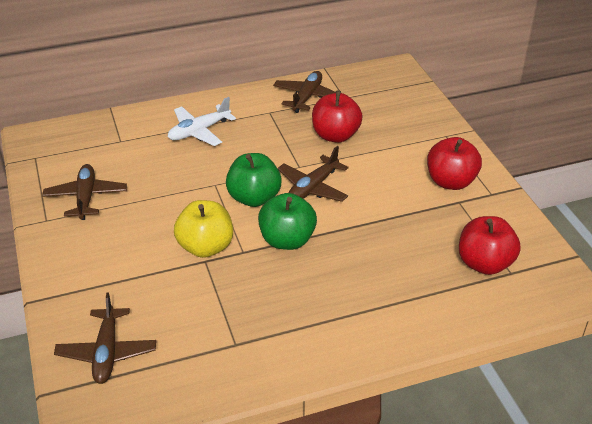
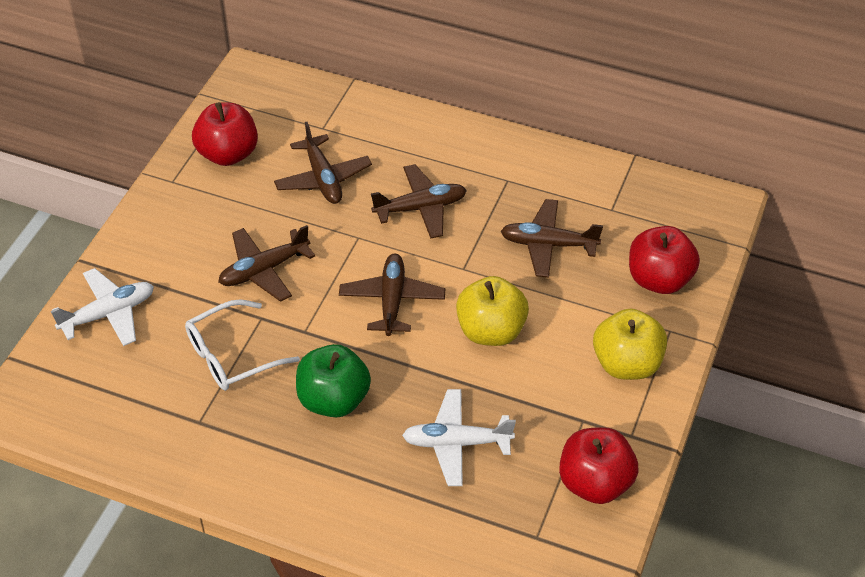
brown plane: [42,164,127,220] [54,292,156,384] [273,71,336,113] [278,146,349,202] = 4 -> [218,225,315,302] [274,122,372,204] [339,254,445,336] [371,164,467,239] [501,199,603,278] = 5
green apple: [226,153,282,207] [258,193,317,250] = 2 -> [296,344,371,418] = 1
white glasses: none = 0 -> [185,299,300,391] = 1
white plane: [168,97,236,146] = 1 -> [51,268,154,346] [402,389,516,486] = 2
yellow apple: [174,200,233,258] = 1 -> [456,276,529,346] [593,309,667,380] = 2

